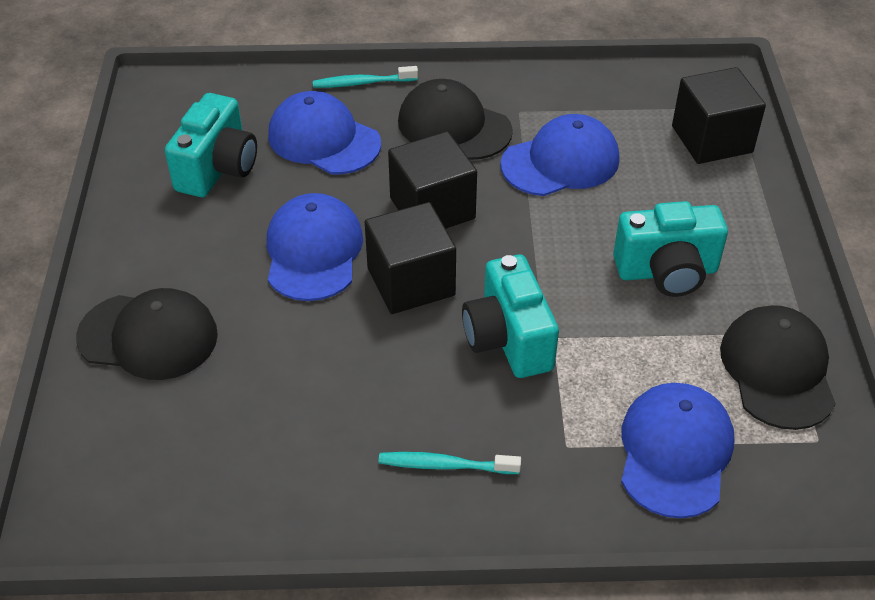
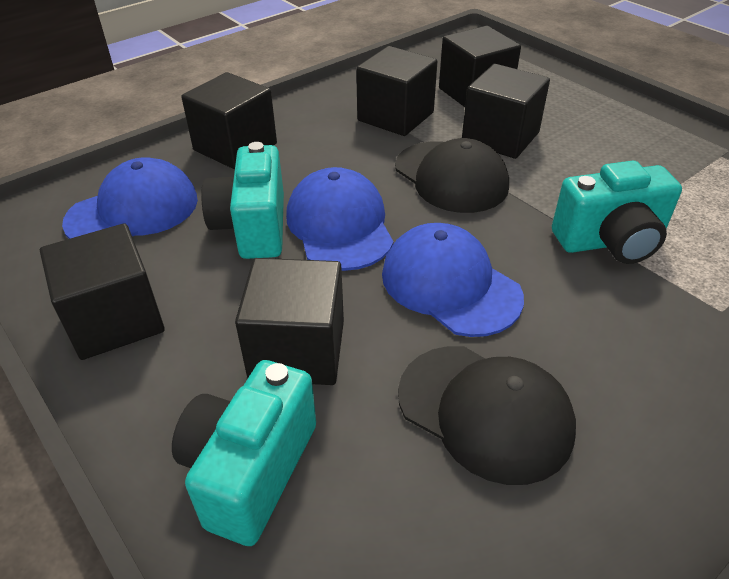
black cap: [76,288,218,380] [398,79,513,160] [720,305,836,430] = 3 -> [395,138,509,213] [398,346,576,485] = 2
black cube: [365,202,456,314] [388,131,477,229] [672,67,766,164] = 3 -> [40,223,165,360] [181,72,277,169] [235,258,344,385] [356,46,438,136] [439,26,521,107] [462,64,550,159] = 6
blue cap: [267,193,363,301] [268,91,381,174] [501,114,620,196] [621,383,735,518] = 4 -> [62,157,198,239] [286,167,394,271] [382,223,524,337] = 3
turquoise toothbrush: [313,66,418,88] [379,452,521,474] = 2 -> none = 0

